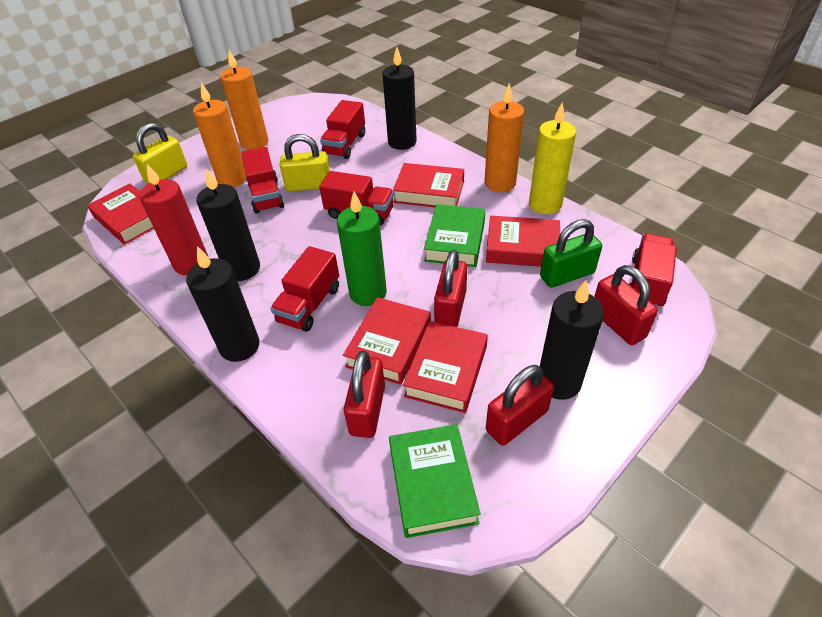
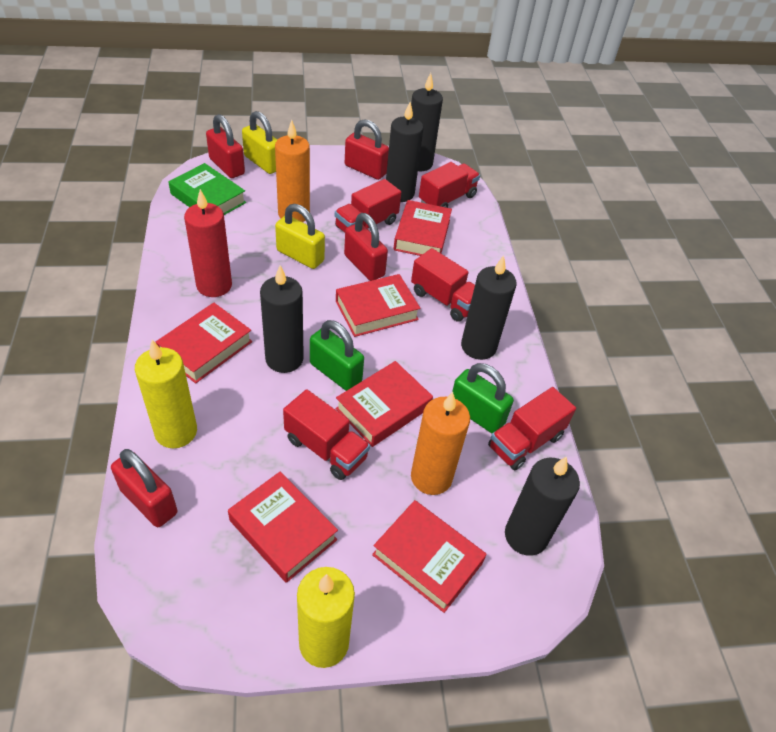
black candle: [186,246,260,362] [197,168,260,281] [383,46,417,150] [540,281,604,400] = 4 -> [260,265,304,373] [386,102,424,202] [411,73,443,171] [461,255,517,360] [505,456,580,556] = 5
green book: [389,424,481,538] [424,204,486,267] = 2 -> [168,163,246,215] = 1
green candle: [337,191,387,306] = 1 -> none = 0
green padlock: [540,219,602,288] = 1 -> [310,320,364,391] [452,363,514,433] = 2
orange candle: [193,83,247,187] [220,50,268,150] [484,83,524,192] = 3 -> [275,120,310,222] [411,392,470,495] = 2
red book: [87,183,154,245] [343,297,431,385] [393,163,464,207] [403,321,488,413] [486,216,560,267] = 5 -> [156,303,252,383] [228,472,338,583] [335,361,433,447] [336,274,420,337] [372,500,487,613] [393,200,452,256] = 6
yellow candle: [529,102,576,214] = 1 -> [135,340,197,448] [297,567,355,668] = 2

